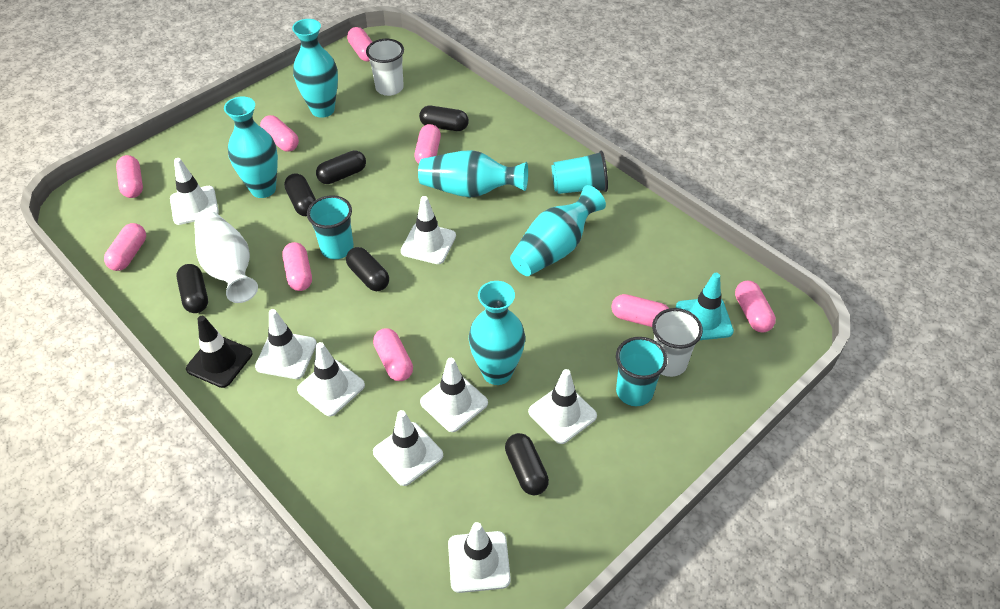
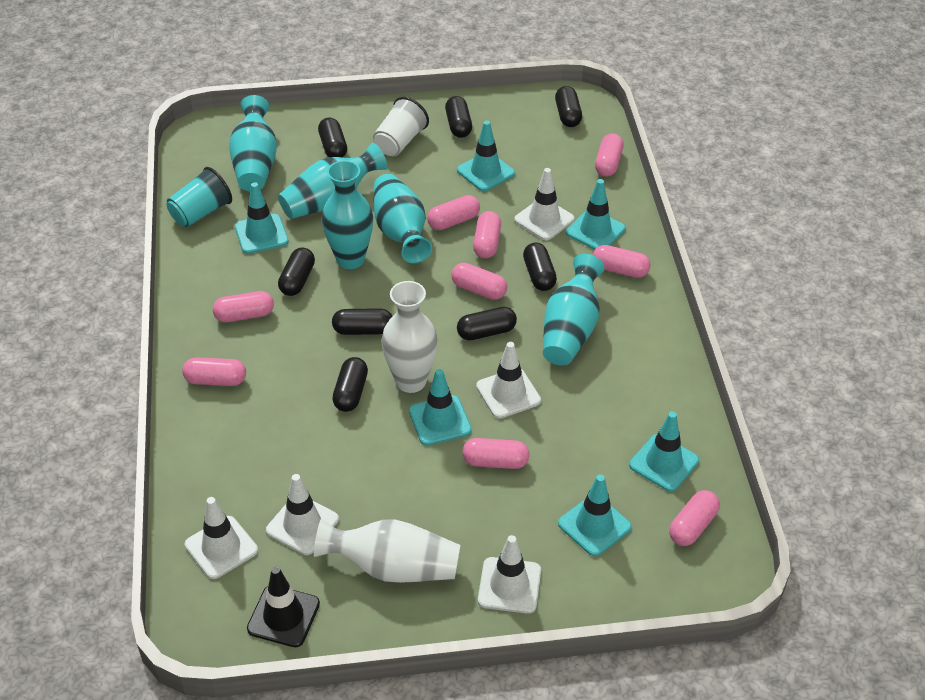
black capsule: [176,264,208,313] [284,173,316,216] [316,150,366,184] [346,247,389,291] [419,106,469,131] [505,433,549,495] = 6 -> [278,248,315,296] [318,118,347,157] [332,308,392,335] [332,357,368,412] [445,96,472,138] [457,307,517,340] [523,243,557,291] [555,86,582,127] = 8
turquoise cup: [307,195,354,259] [551,151,608,194] [616,337,667,406] = 3 -> [166,167,232,227] = 1
turquoise traffic cone: [676,273,734,340] = 1 -> [235,182,289,254] [409,369,472,446] [457,121,515,191] [558,474,632,556] [566,179,626,250] [629,411,699,492] = 6
white cup: [366,39,404,96] [652,308,703,377] = 2 -> [373,97,429,156] = 1
white traffic cone: [170,158,219,225] [255,309,317,379] [297,342,365,416] [373,410,443,486] [401,196,456,264] [420,358,488,432] [448,522,511,593] [528,369,597,444] = 8 -> [185,497,258,579] [266,474,339,555] [476,342,541,419] [478,535,541,614] [514,168,575,240] = 5
white vase: [194,211,258,303] = 1 -> [314,519,460,583] [381,281,438,393] = 2

